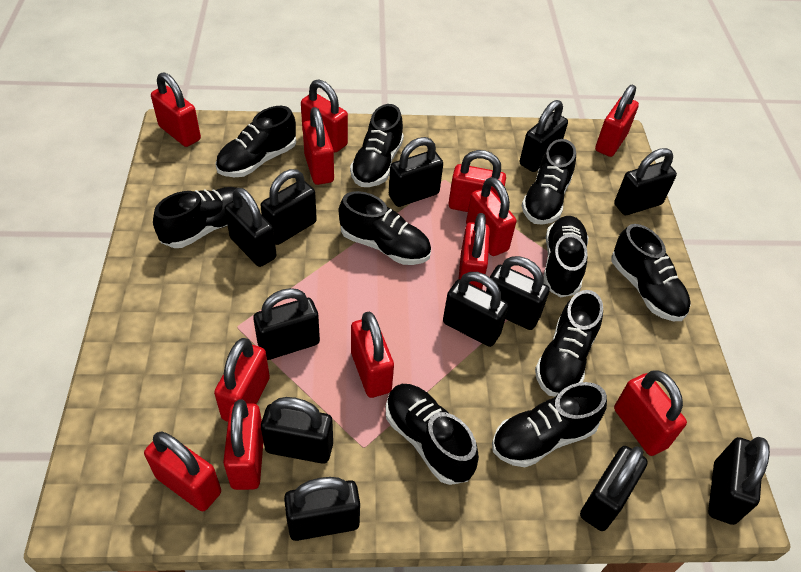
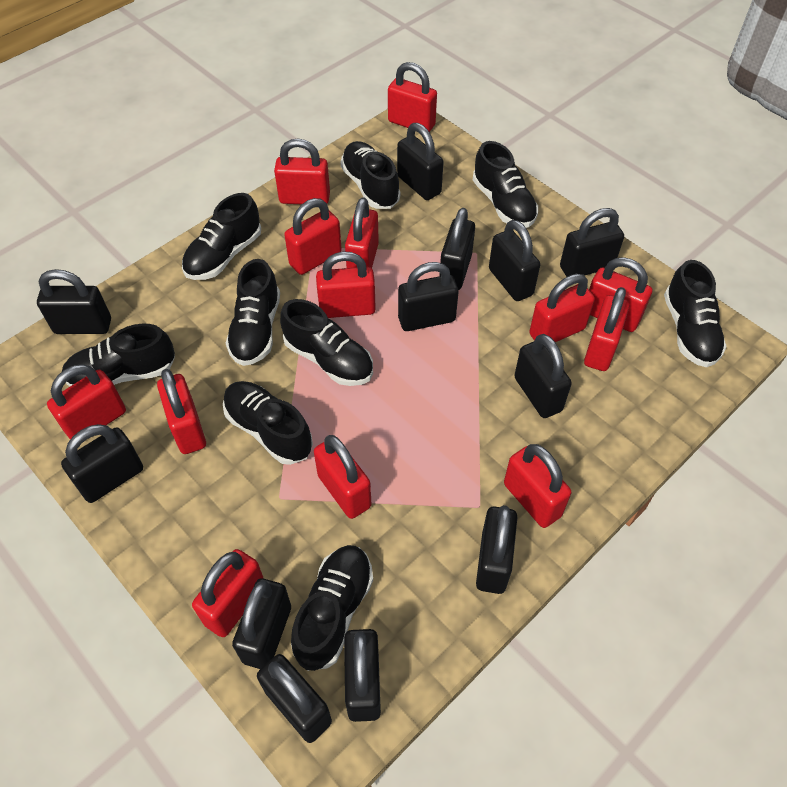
black shoe: [153,187,236,248] [215,106,296,177] [339,191,431,265] [350,104,404,187] [386,384,479,485] [492,382,607,467] [521,139,576,225] [535,290,603,396] [543,216,588,297] [611,224,691,321] = 10 -> [62,323,175,386] [182,193,261,280] [223,381,313,465] [226,259,280,366] [280,299,373,386] [291,545,373,671] [340,141,400,209] [473,141,538,228] [664,260,727,367] = 9
red padlock: [144,431,221,512] [151,72,201,147] [214,338,270,422] [223,400,263,490] [301,80,348,152] [303,107,334,185] [351,312,394,398] [448,150,506,212] [458,213,490,289] [466,177,516,256] [595,85,639,157] [614,370,687,456] = 12 -> [47,364,126,440] [157,369,206,454] [192,549,264,637] [274,139,330,204] [284,198,342,275] [314,435,371,519] [316,251,376,318] [345,197,379,268] [388,62,437,132] [504,444,571,528] [529,274,595,342] [584,287,630,371] [589,257,652,332] = 13

